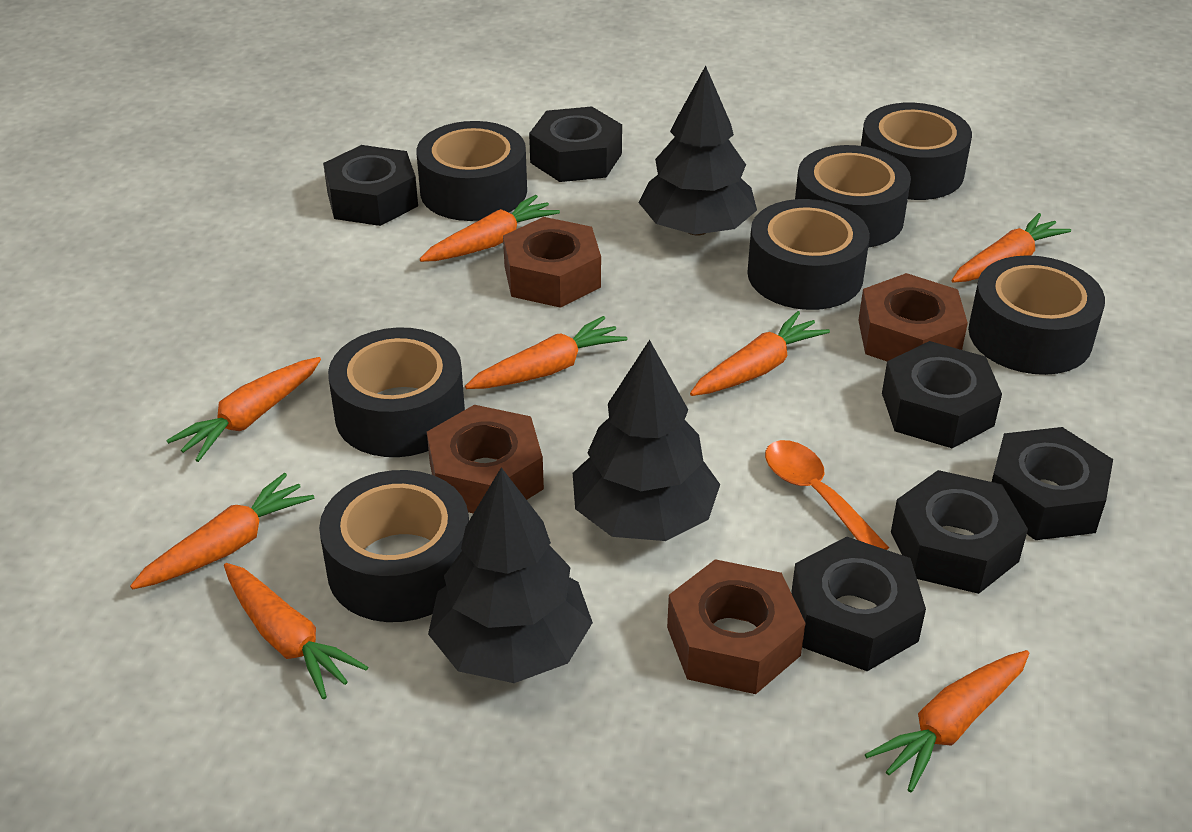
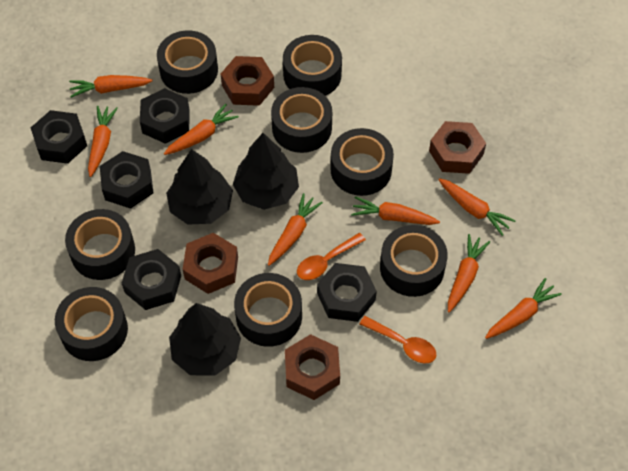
black nut: [323,145,418,226] [529,106,622,182] [791,537,926,671] [882,341,1002,448] [891,470,1028,594] [992,427,1113,540] = 6 -> [31,110,87,164] [100,151,153,209] [122,249,181,310] [140,88,190,144] [317,263,377,322] = 5
black tape: [319,470,469,622] [328,328,465,457] [417,121,527,221] [747,199,870,310] [795,145,911,248] [861,103,972,200] [968,255,1105,375] = 7 -> [55,287,128,361] [65,209,135,280] [157,30,218,94] [234,273,302,347] [271,87,332,153] [283,35,342,96] [330,128,394,196] [380,225,448,297] = 8
orange spoon: [765,440,889,550] = 1 -> [297,233,366,280] [360,316,437,363] = 2

